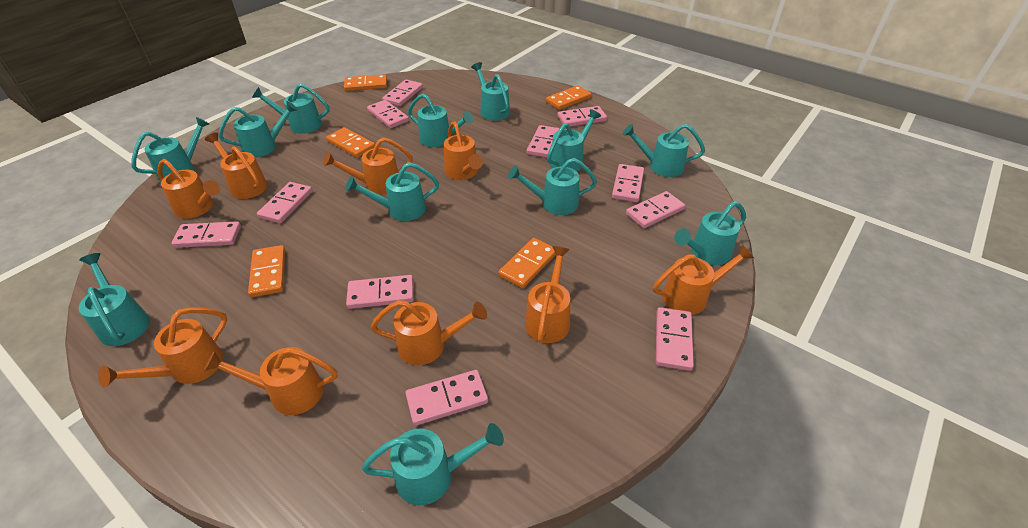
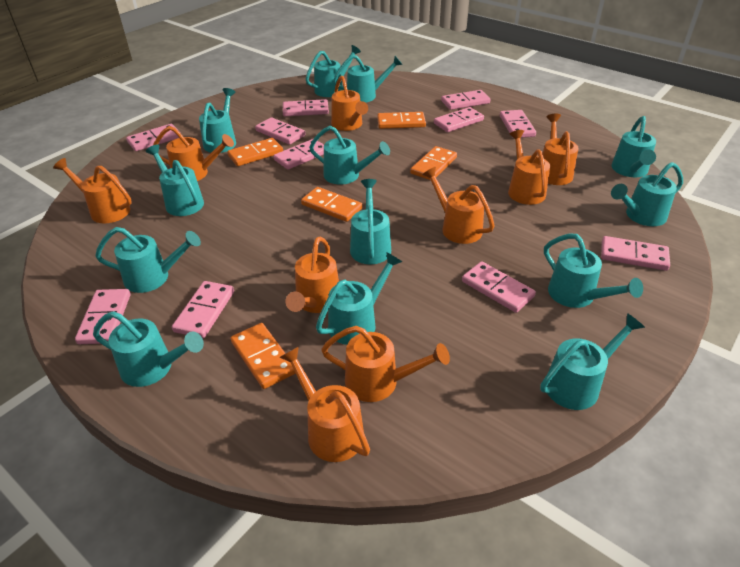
turquoise watering can: [79,253,150,346] [131,117,209,181] [218,101,298,158] [252,84,330,134] [345,162,439,221] [362,423,504,505] [408,94,474,147] [471,62,510,121] [508,158,597,215] [547,109,601,172] [622,124,705,177] [674,201,746,265] = 12 -> [93,311,204,387] [95,227,201,293] [146,145,204,216] [199,88,236,153] [306,45,361,97] [309,126,390,185] [316,252,402,345] [333,55,403,103] [350,179,391,264] [540,313,645,410] [544,234,643,308] [611,162,683,226] [612,116,656,177] = 13

